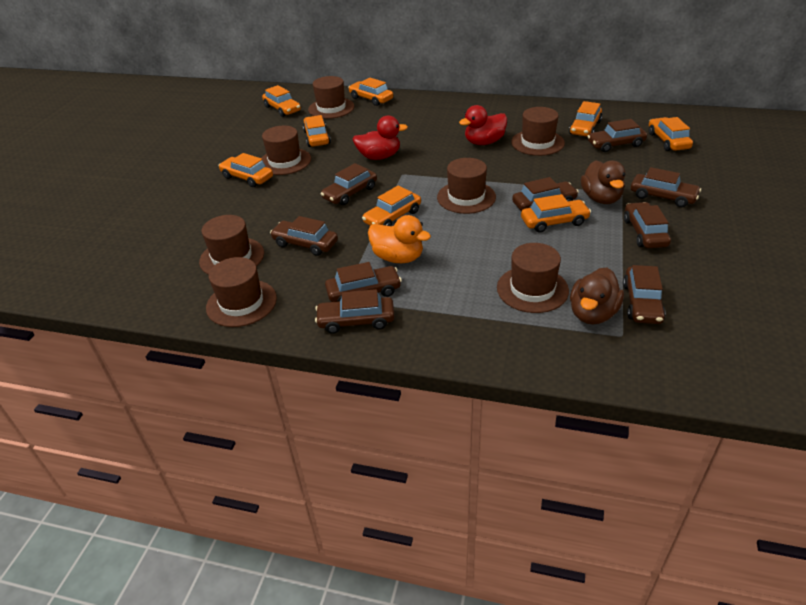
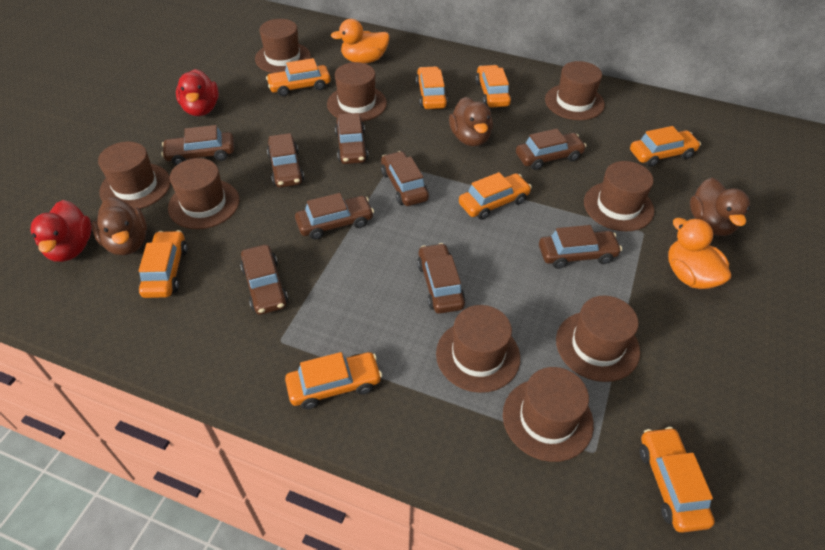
brown duck: [570,268,624,325] [581,161,625,204] = 2 -> [92,197,147,255] [449,97,493,146] [690,178,750,236] = 3
brown hat: [199,215,264,275] [206,257,277,327] [262,126,311,175] [308,76,354,119] [437,158,496,214] [497,243,569,313] [511,107,565,156] = 7 -> [98,142,171,209] [168,158,239,229] [255,19,311,73] [327,62,387,122] [436,305,520,393] [503,367,594,462] [545,61,605,120] [556,296,640,382] [584,161,654,231] = 9
orange duck: [368,215,431,263] = 1 -> [331,19,389,63] [668,218,731,289] = 2

